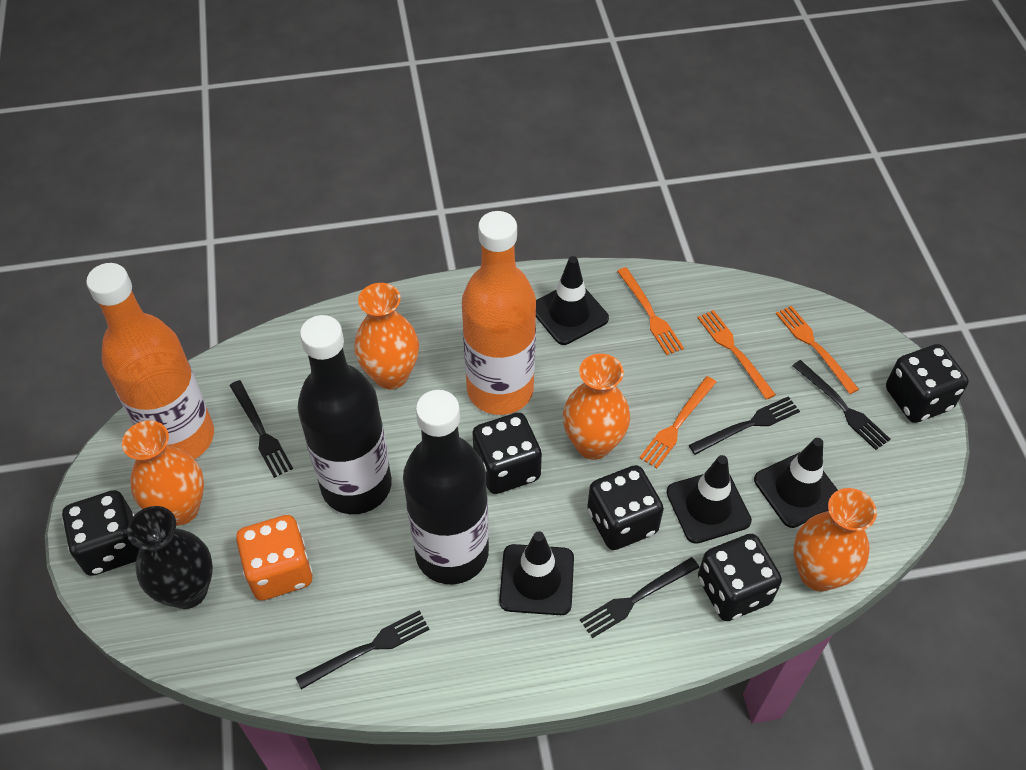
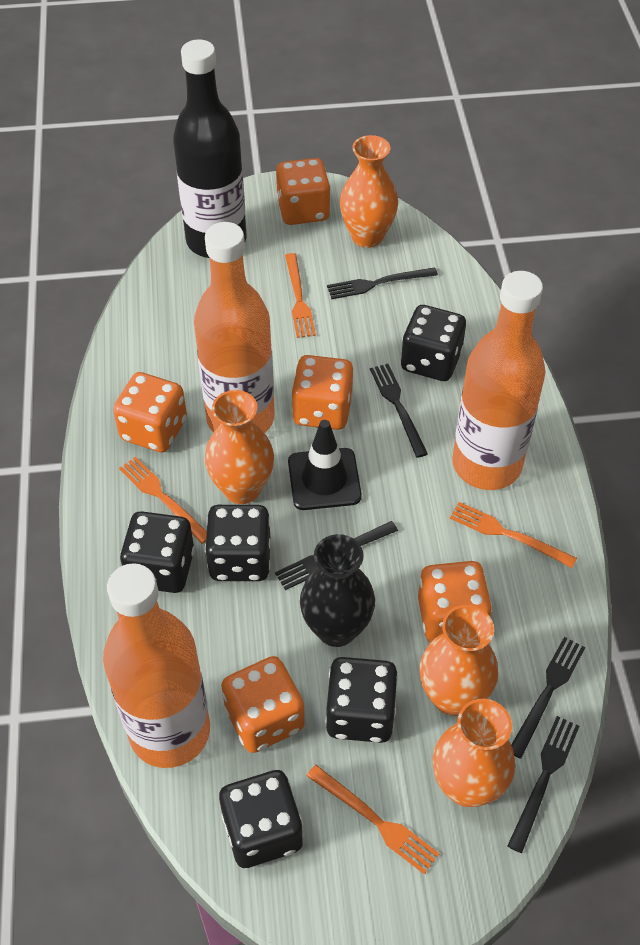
black bottle: [298,315,392,514] [403,390,489,584] = 2 -> [173,39,246,258] = 1
black traffic cone: [499,531,574,615] [536,256,609,345] [666,455,752,544] [754,438,838,528] = 4 -> [288,420,362,510] = 1
orange bottle: [86,263,214,459] [462,211,536,415] = 2 -> [103,563,210,768] [194,222,275,433] [452,271,546,490] = 3
orange dice: [236,515,313,600] = 1 -> [113,372,187,452] [221,656,304,753] [276,158,331,225] [291,355,353,430] [418,561,492,642] = 5

